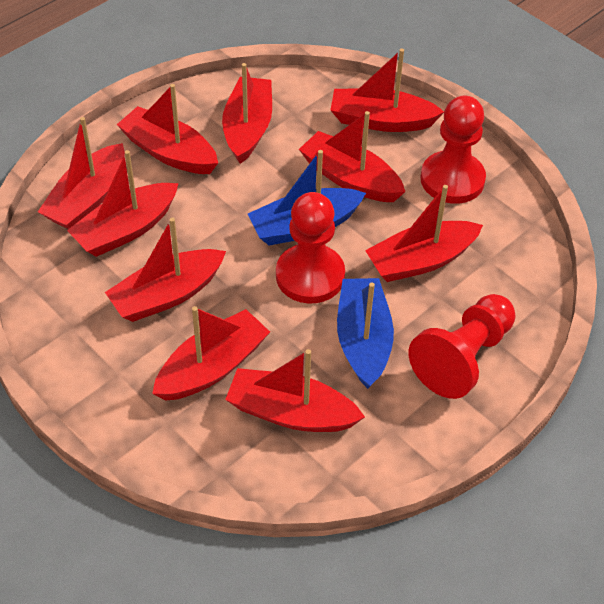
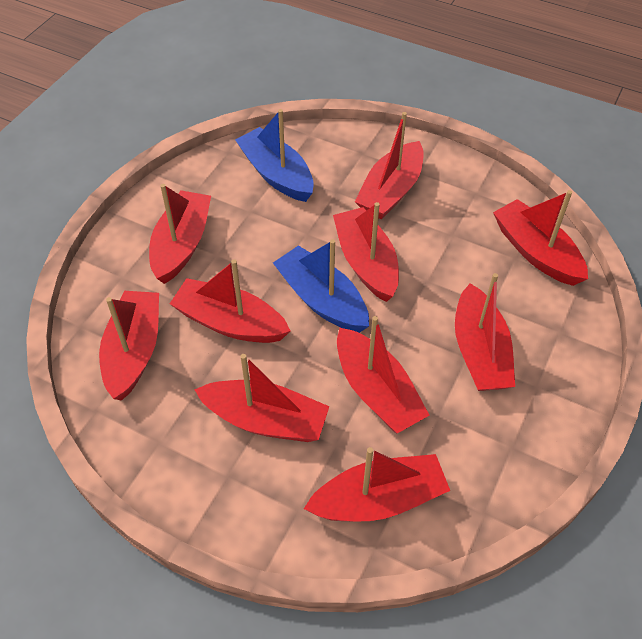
red pawn: [276,192,345,304] [409,294,515,399] [420,96,486,204] = 3 -> none = 0

